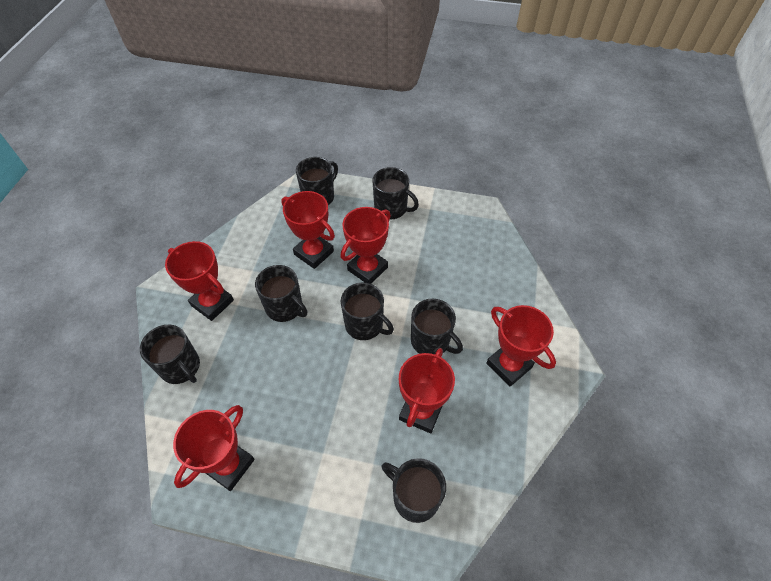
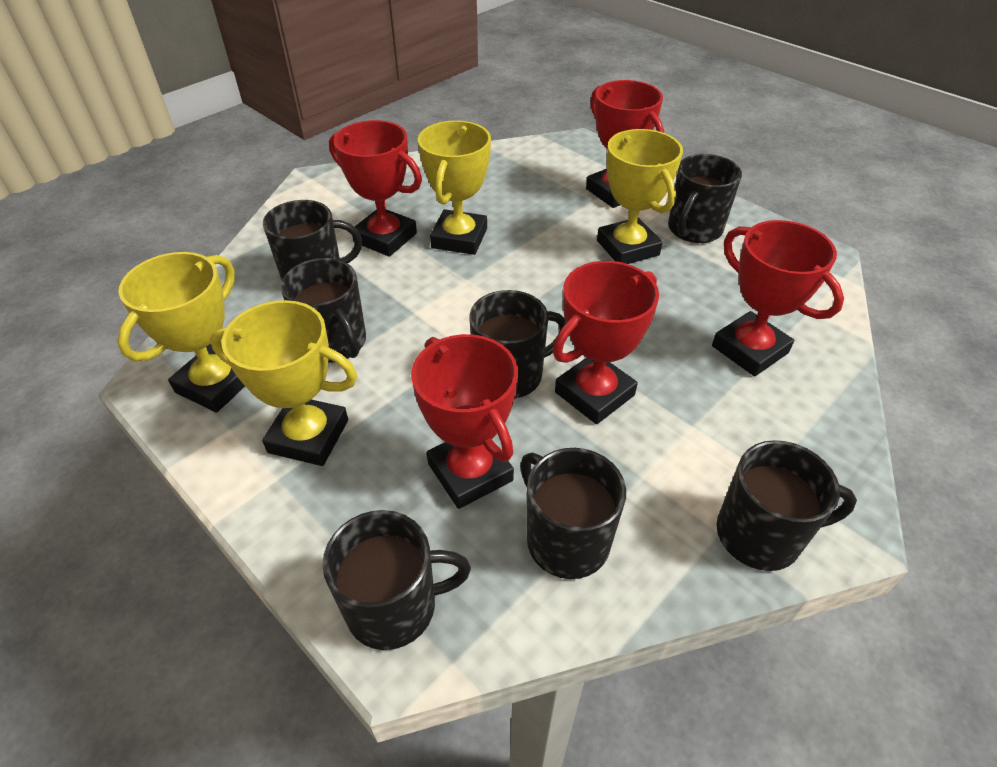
red trophy: [165,241,234,321] [173,405,255,491] [281,191,335,269] [340,207,391,284] [399,348,455,433] [486,305,556,386] = 6 -> [329,120,422,257] [411,334,518,509] [553,261,659,424] [586,80,664,208] [712,220,844,376] = 5
yellow trophy: none = 0 -> [118,252,245,413] [210,300,357,466] [418,120,491,255] [597,129,683,264] = 4

